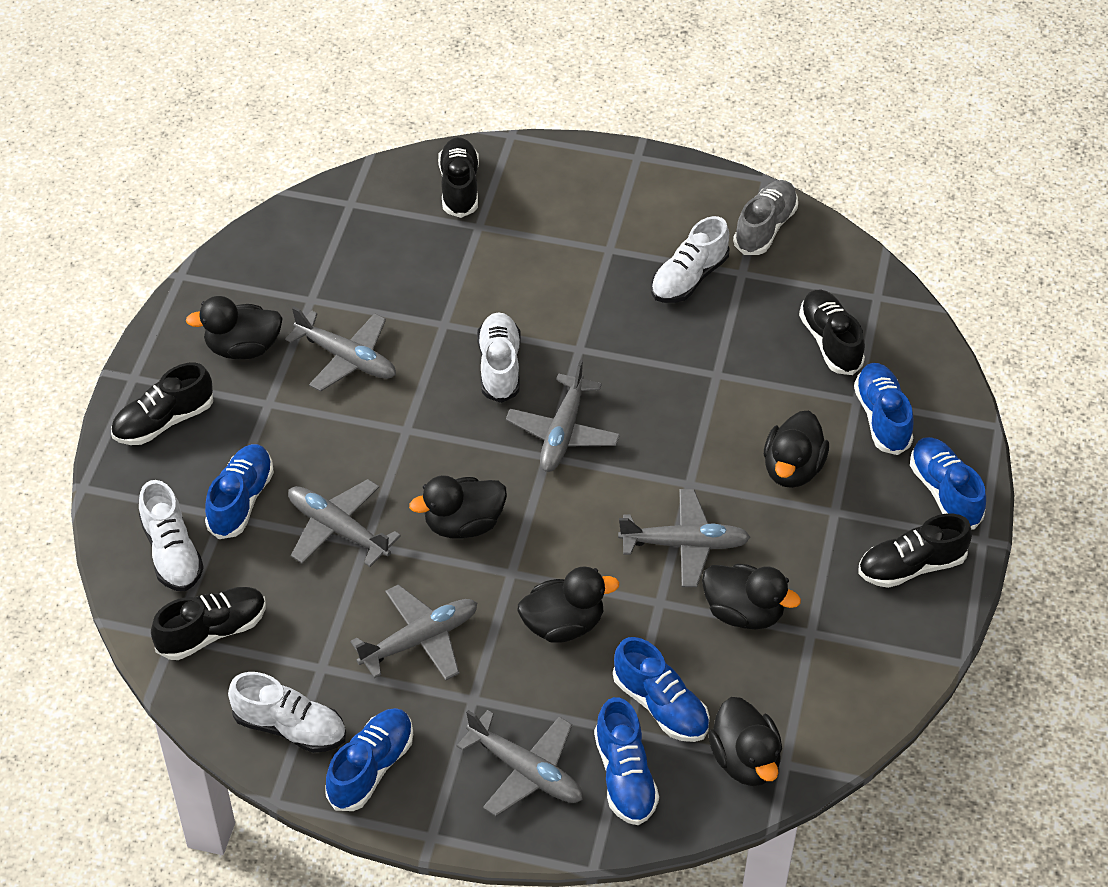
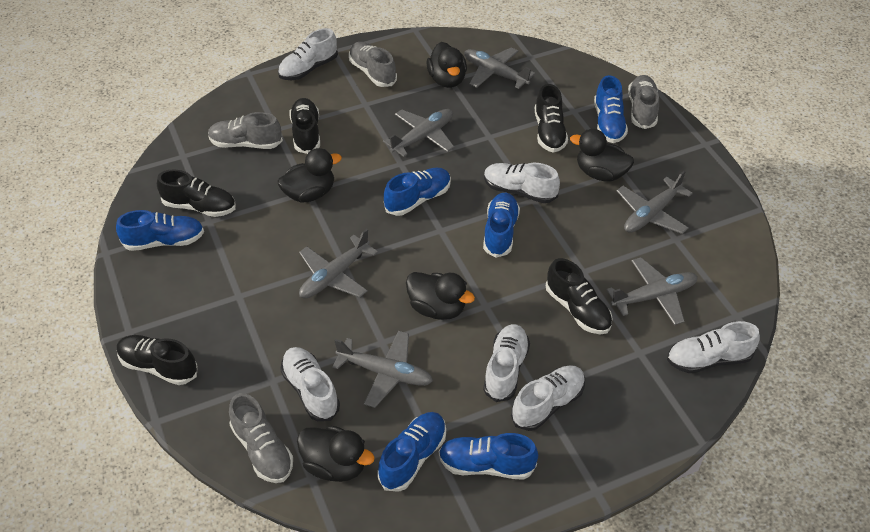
black duck: [185,296,283,359] [409,475,507,538] [518,567,619,643] [702,564,801,629] [708,697,782,786] [764,411,829,488] = 6 -> [277,148,342,203] [297,426,375,482] [406,272,475,320] [427,42,467,88] [570,129,634,182] = 5
grey shoe: [733,180,798,255] = 1 -> [208,112,283,149] [229,393,293,483] [349,42,397,87] [628,75,659,129] = 4
white shoe: [139,480,204,591] [228,672,346,753] [477,312,521,403] [651,216,730,303] = 4 -> [278,28,338,80] [280,347,340,421] [483,324,530,402] [484,163,560,203] [511,365,585,431] [667,321,760,373] = 6

